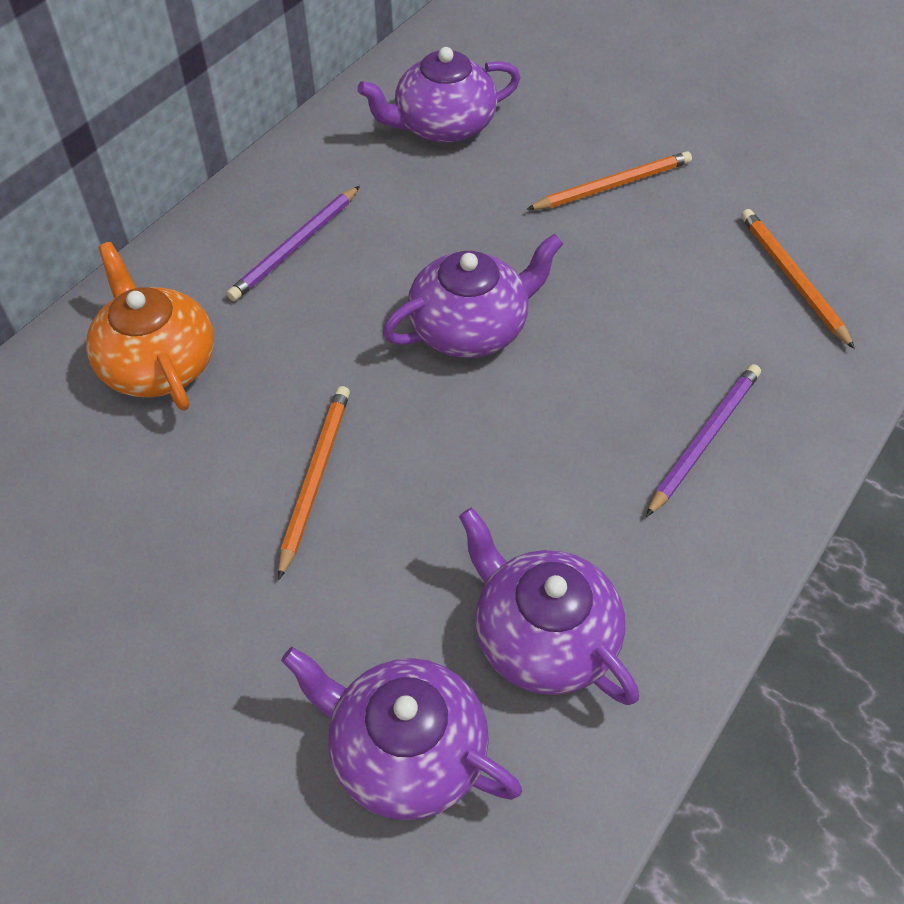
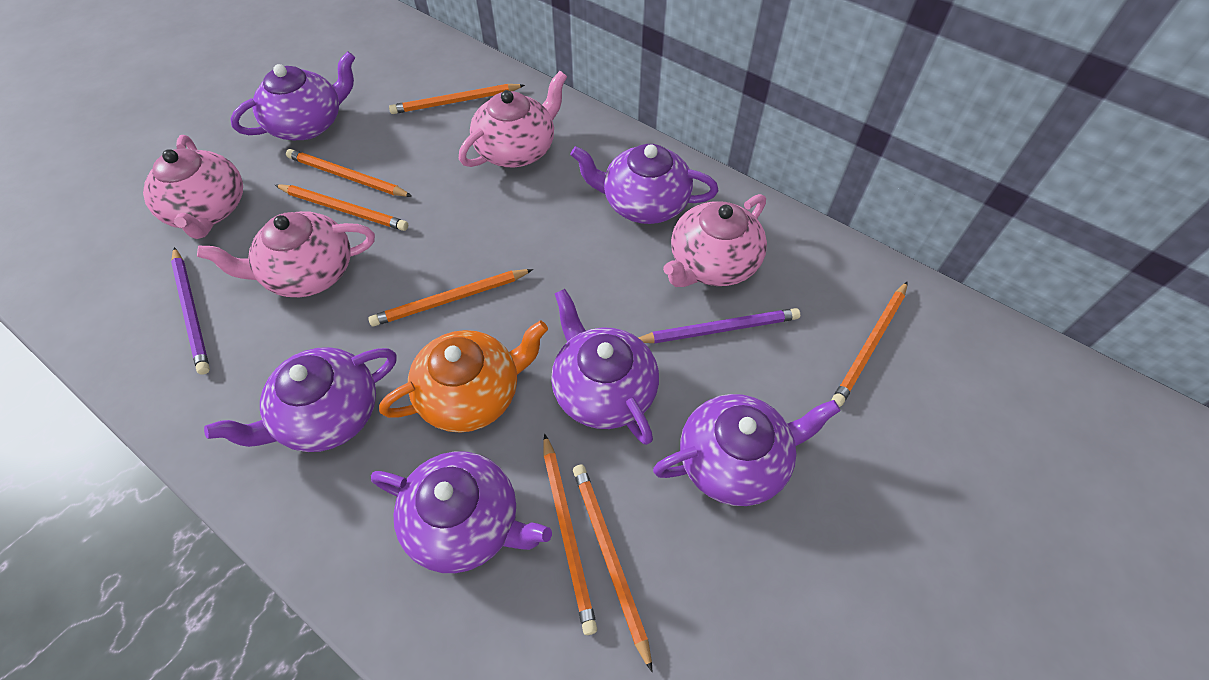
orange pencil: [278,386,350,580] [527,151,692,210] [741,209,855,349] = 3 -> [275,184,408,231] [286,149,412,197] [368,269,533,327] [389,84,525,114] [543,434,597,635] [573,465,652,672] [832,281,908,407] = 7
pink teapot: none = 0 -> [143,135,243,239] [197,211,375,297] [459,71,567,167] [663,194,767,287] = 4
purple teapot: [281,647,522,820] [357,47,521,143] [383,233,563,358] [459,507,639,705] = 4 -> [204,347,397,452] [230,51,355,140] [371,451,552,573] [551,289,659,445] [570,144,718,224] [653,394,841,506] = 6

